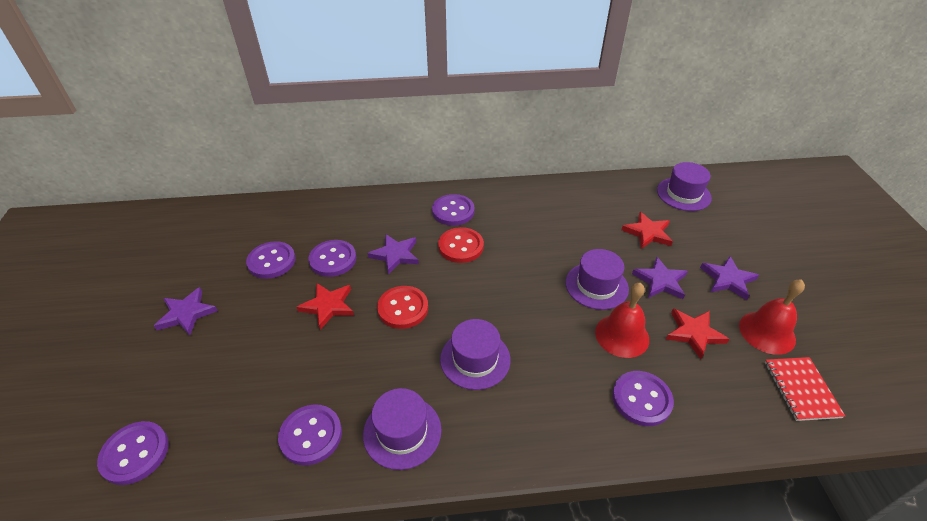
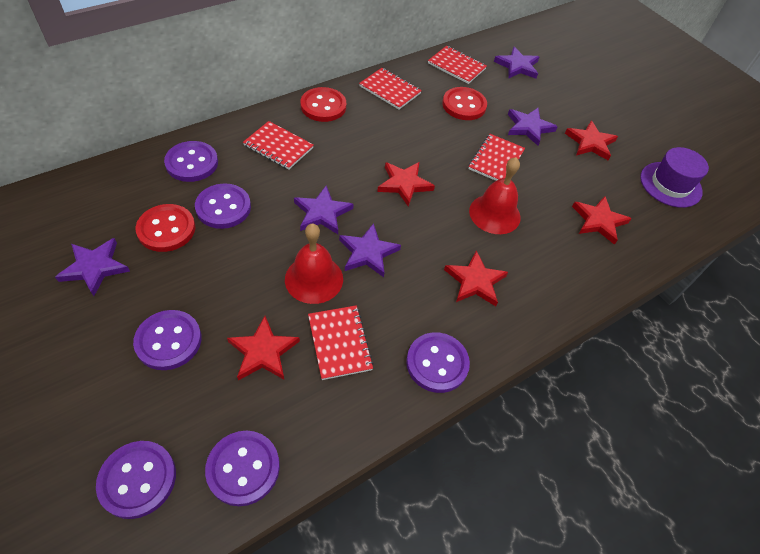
purple hat: [363,388,441,470] [440,319,511,390] [565,249,629,310] [657,162,712,211] = 4 -> [640,147,709,208] = 1
purple star: [154,287,218,335] [367,234,419,274] [632,257,688,299] [700,256,759,300] = 4 -> [55,238,130,296] [294,185,353,234] [339,223,401,277] [494,47,539,79] [508,108,558,146] = 5
red button: [377,286,428,329] [438,227,484,263] = 2 -> [136,204,195,252] [300,87,346,122] [442,87,487,120] = 3
red notebook: [765,357,845,421] = 1 -> [243,121,313,170] [308,305,374,380] [359,68,422,109] [428,46,487,84] [468,134,525,181] = 5
red star: [297,283,354,330] [621,212,673,249] [666,308,729,359] = 3 -> [227,316,300,381] [377,162,435,207] [444,251,508,306] [565,120,618,160] [572,196,632,245] = 5

